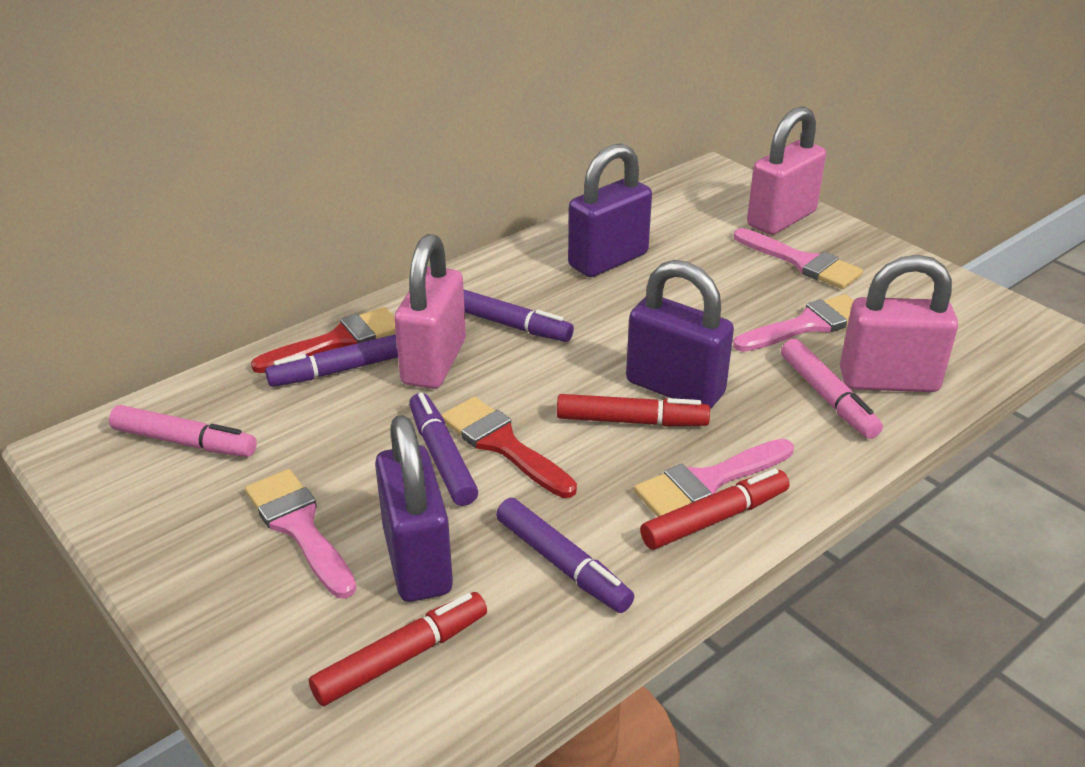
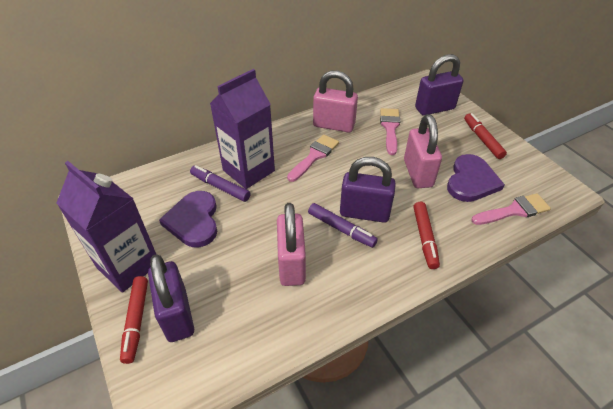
pink brush: [245,469,357,599] [634,439,794,517] [733,294,854,352] [734,228,863,289] = 4 -> [287,135,339,182] [380,108,400,155] [471,193,551,225] = 3
pink marker: [109,405,257,457] [781,339,883,439] = 2 -> none = 0
purple carton: none = 0 -> [57,161,156,293] [210,69,275,189] = 2
purple heart: none = 0 -> [159,191,217,248] [447,154,505,202] = 2
purple marker: [265,334,398,387] [409,393,478,506] [464,290,574,342] [496,498,634,613] = 4 -> [190,165,251,202] [308,203,378,248] = 2
red brush: [251,307,396,373] [441,397,577,498] = 2 -> none = 0

